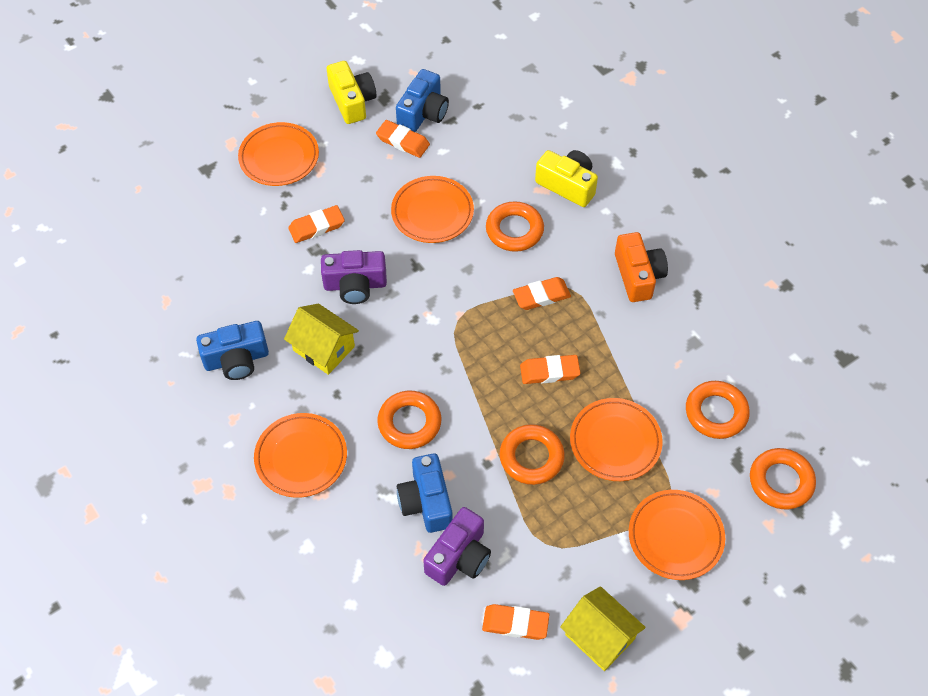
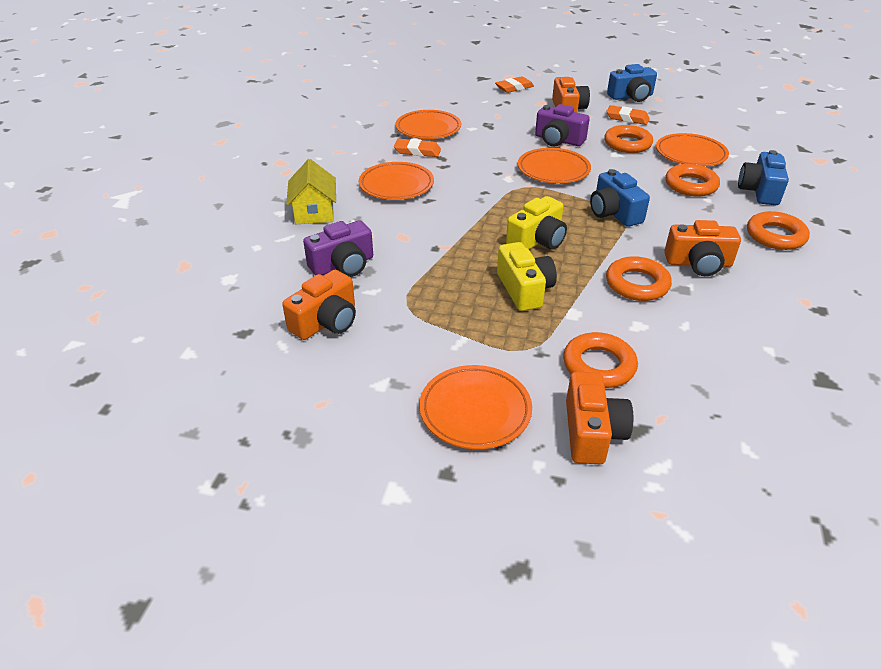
orange camera: [615,232,668,302] = 1 -> [282,270,356,340] [552,77,590,113] [566,372,633,464] [664,220,741,276] = 4
orange eraser: [288,205,345,243] [376,120,430,158] [482,604,549,640] [513,277,571,310] [520,355,580,384] = 5 -> [394,139,441,157] [495,76,534,93] [606,105,650,125] = 3
yellow house: [284,304,359,375] [560,586,646,671] = 2 -> [286,159,336,224] = 1

